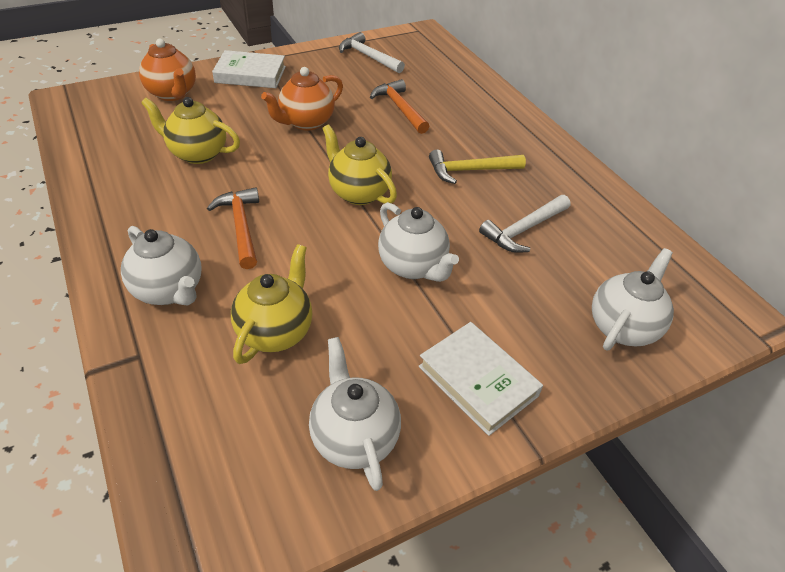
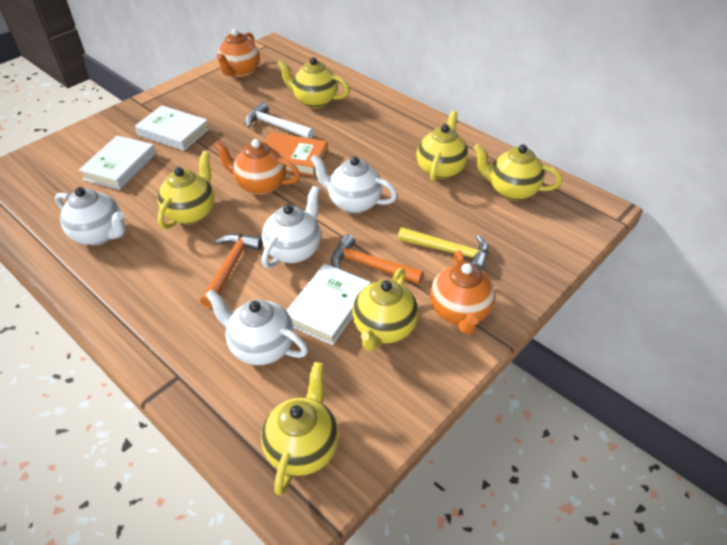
orange book: none = 0 -> [264,132,327,177] = 1
orange teapot: [139,39,196,101] [261,67,343,131] = 2 -> [213,139,300,195] [216,29,260,78] [430,250,495,335] = 3
white book: [212,50,286,88] [418,322,543,436] = 2 -> [79,135,156,190] [135,105,209,151] [286,264,371,345] = 3
white hammer: [339,32,405,73] [479,195,570,253] = 2 -> [245,102,314,139] = 1
yellow teapot: [141,97,240,164] [231,244,312,364] [322,124,397,205] = 3 -> [157,151,215,229] [261,362,339,496] [277,57,350,108] [352,268,418,351] [417,111,468,182] [473,144,562,201] = 6

